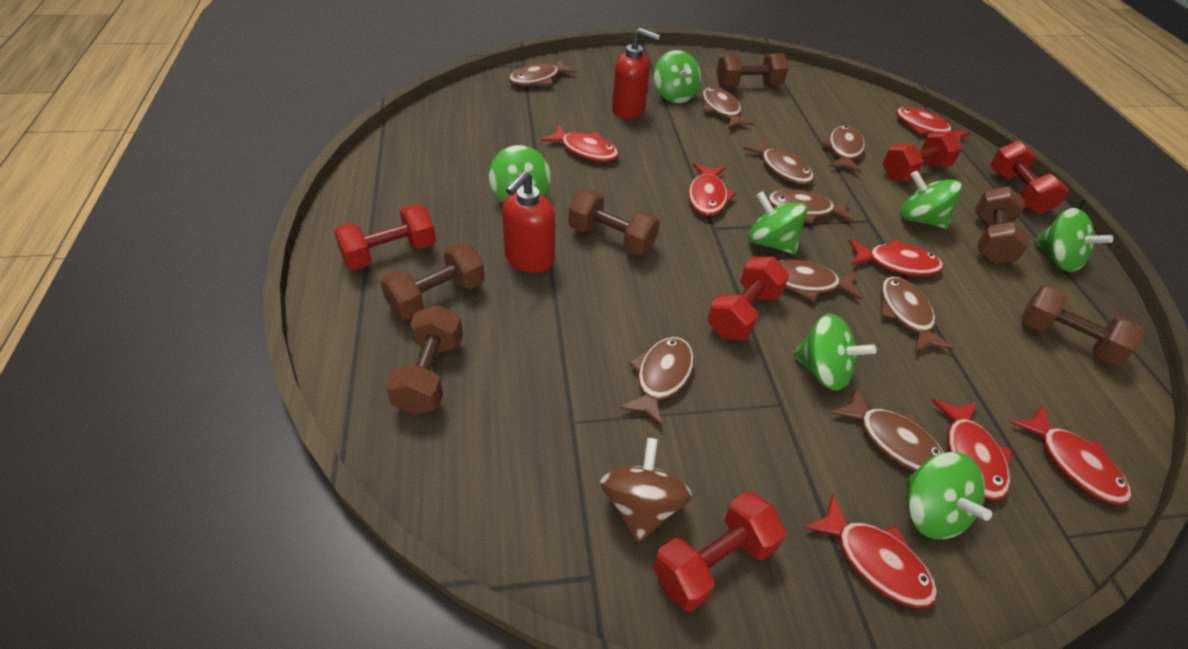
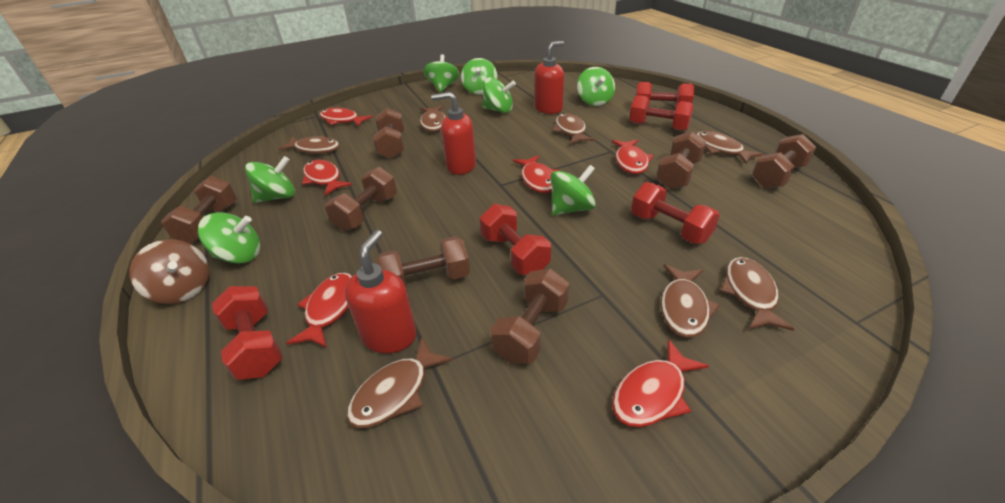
brown dumbbell: [380,242,485,320] [385,305,463,415] [569,190,660,256] [717,53,788,87] [976,186,1030,264] [1021,284,1145,365] = 6 -> [161,176,237,244] [325,167,397,231] [373,108,404,159] [377,236,470,288] [491,269,569,364] [656,131,706,189] [752,134,816,188] = 7
brown fish: [509,59,577,86] [619,337,694,427] [702,87,755,130] [743,138,814,185] [768,189,854,224] [778,259,862,302] [820,126,865,173] [830,387,944,472] [880,277,955,353] = 9 -> [277,135,340,154] [347,338,453,428] [420,105,446,132] [553,113,595,144] [660,264,720,338] [697,131,764,164] [720,257,795,331] = 7
red fish: [541,125,619,162] [688,163,736,216] [803,494,938,608] [849,239,943,276] [896,107,971,143] [932,399,1012,501] [1010,405,1131,505] = 7 -> [286,273,352,348] [302,160,352,196] [320,108,373,127] [513,155,559,193] [612,139,654,174] [612,339,709,427] = 6
red soap dispenser: [502,171,555,273] [612,28,660,119] = 2 -> [345,230,417,353] [431,92,476,175] [534,41,564,114] = 3

